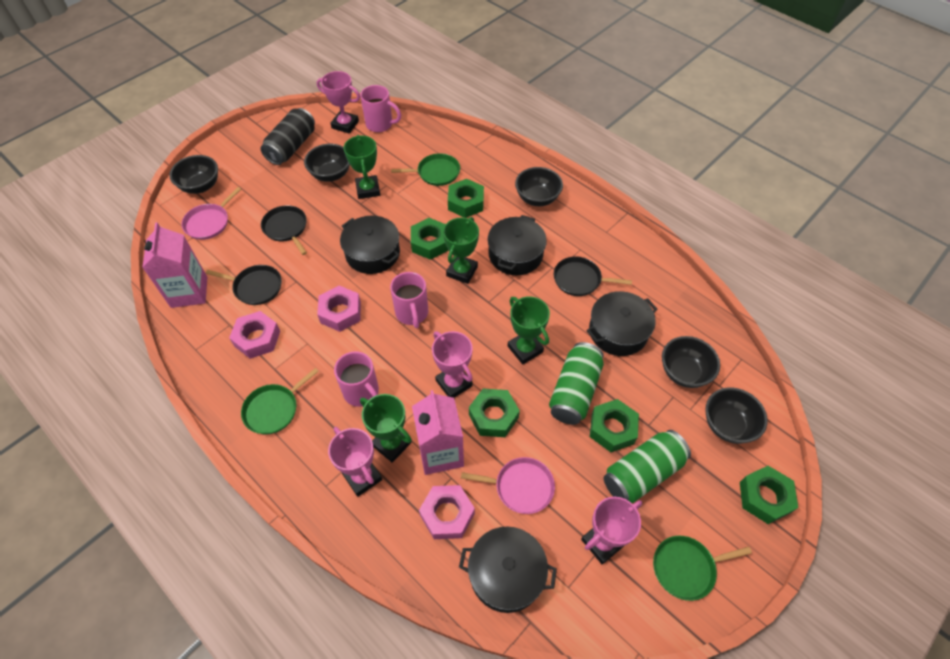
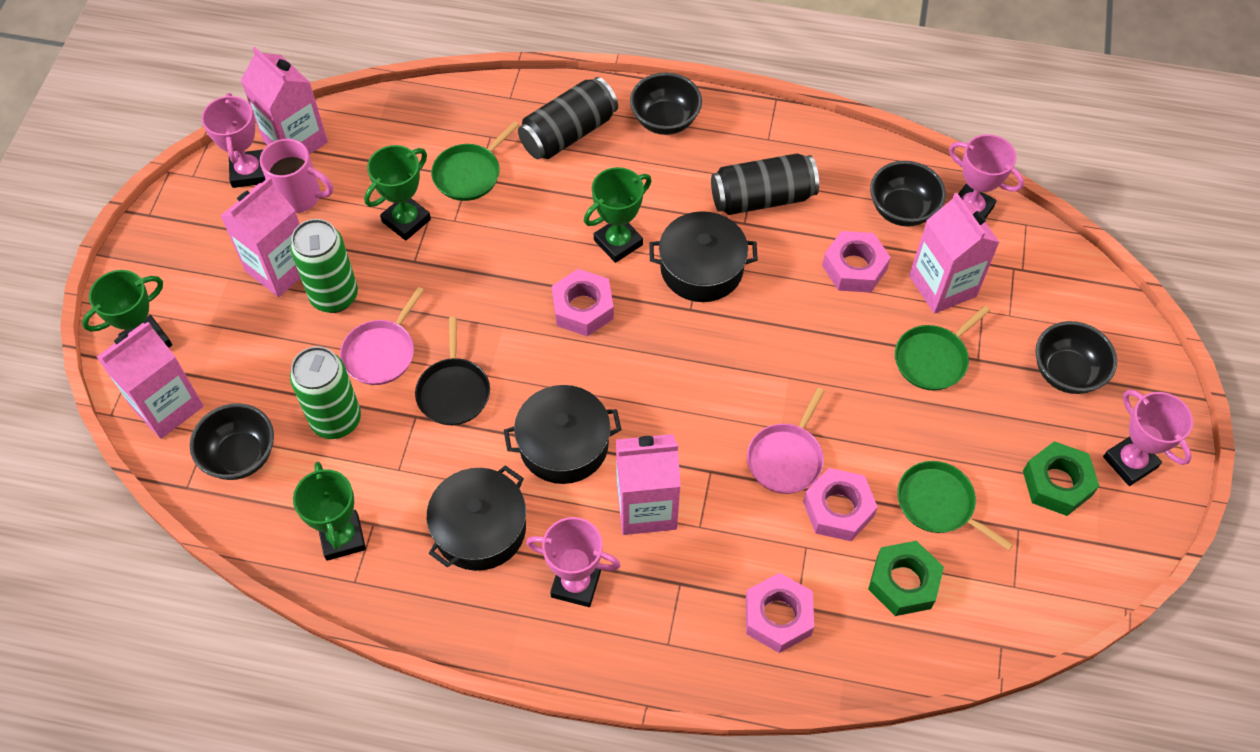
black bowl: [169,155,218,194] [304,144,350,182] [515,167,563,206] [662,336,720,388] [705,387,768,444] = 5 -> [190,403,274,480] [630,73,702,135] [870,161,946,227] [1035,321,1117,394] = 4
black can: [260,108,315,165] = 1 -> [518,77,618,159] [711,153,819,215] = 2
black pan: [206,265,282,305] [261,205,307,255] [554,256,632,296] = 3 -> [415,317,490,425] = 1
black pot: [340,216,400,274] [459,526,557,613] [488,215,547,275] [587,291,658,356] = 4 -> [427,465,526,571] [504,385,622,484] [649,211,758,302] = 3
green nut: [411,218,449,260] [448,179,484,218] [469,388,520,437] [590,399,639,452] [740,466,798,524] = 5 -> [868,541,944,616] [1023,441,1099,516] = 2
pink carton: [142,222,207,308] [412,390,464,475] = 2 -> [97,322,204,439] [221,177,301,297] [240,47,328,155] [616,434,681,535] [909,193,1000,314] = 5
pink mug: [334,351,379,407] [360,85,401,132] [390,272,428,328] = 3 -> [260,139,333,213] = 1
pink nut: [229,311,280,359] [317,286,361,332] [419,485,475,539] = 3 -> [552,269,614,337] [746,573,814,653] [803,468,878,541] [822,231,891,293] = 4

